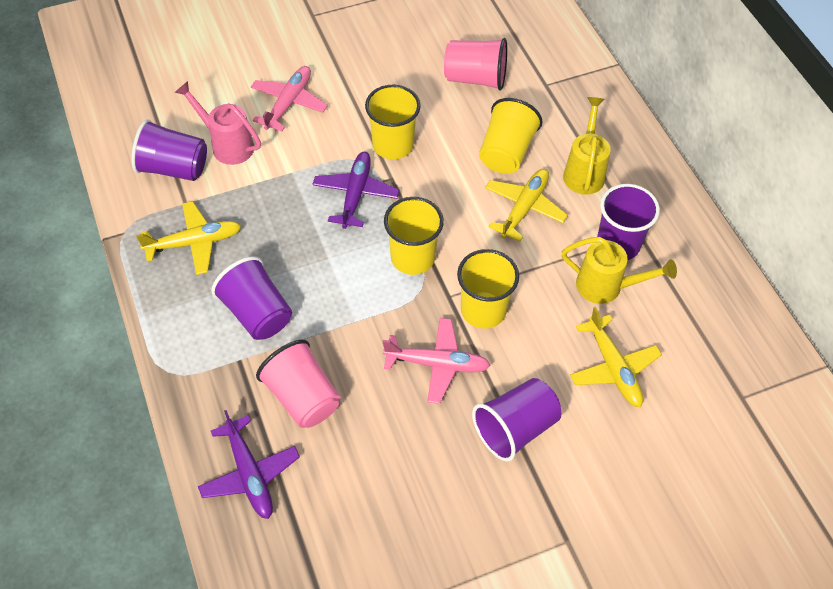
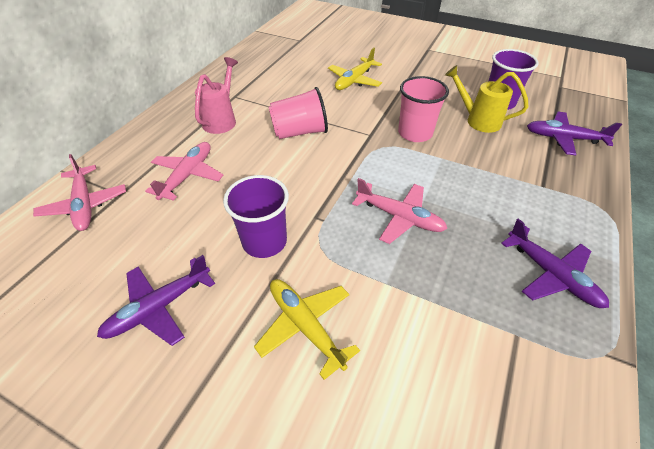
pink plane: [251,66,328,131] [383,318,491,404] = 2 -> [33,154,126,231] [145,142,223,201] [352,178,447,244] = 3
purple cup: [131,119,207,181] [211,256,292,340] [472,378,561,462] [597,184,660,260] = 4 -> [223,175,289,258] [488,49,538,110] = 2
purple plane: [198,410,300,519] [312,152,399,229] = 2 -> [97,255,215,346] [501,219,609,308] [527,111,622,156] = 3
yellow cup: [365,85,421,160] [384,197,444,275] [457,249,519,329] [479,98,542,173] = 4 -> none = 0
yellow plane: [136,201,241,275] [485,169,568,241] [570,307,662,407] = 3 -> [254,279,360,380] [328,48,382,90] = 2
yellow watering can: [562,237,677,304] [563,97,611,195] = 2 -> [445,65,529,133] = 1

